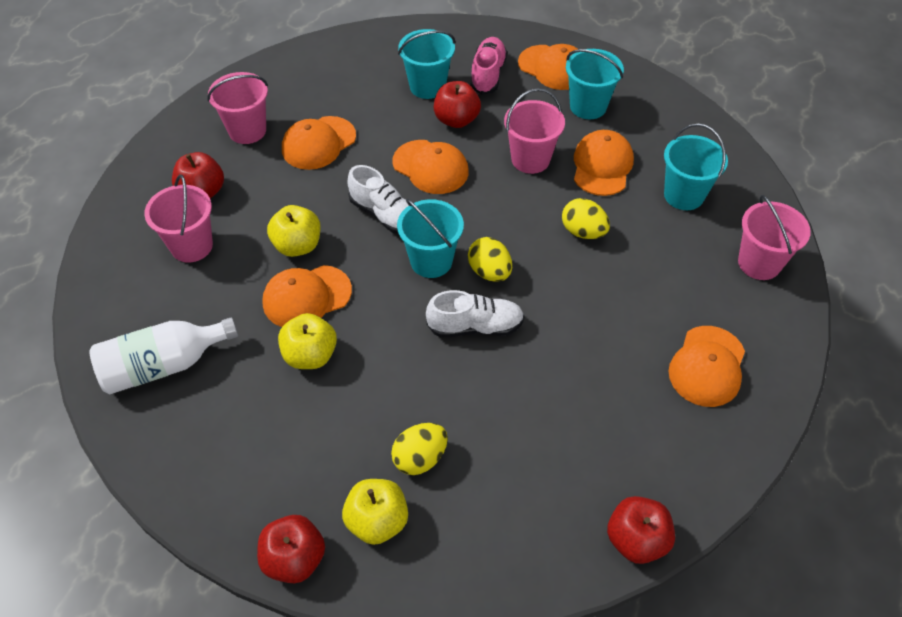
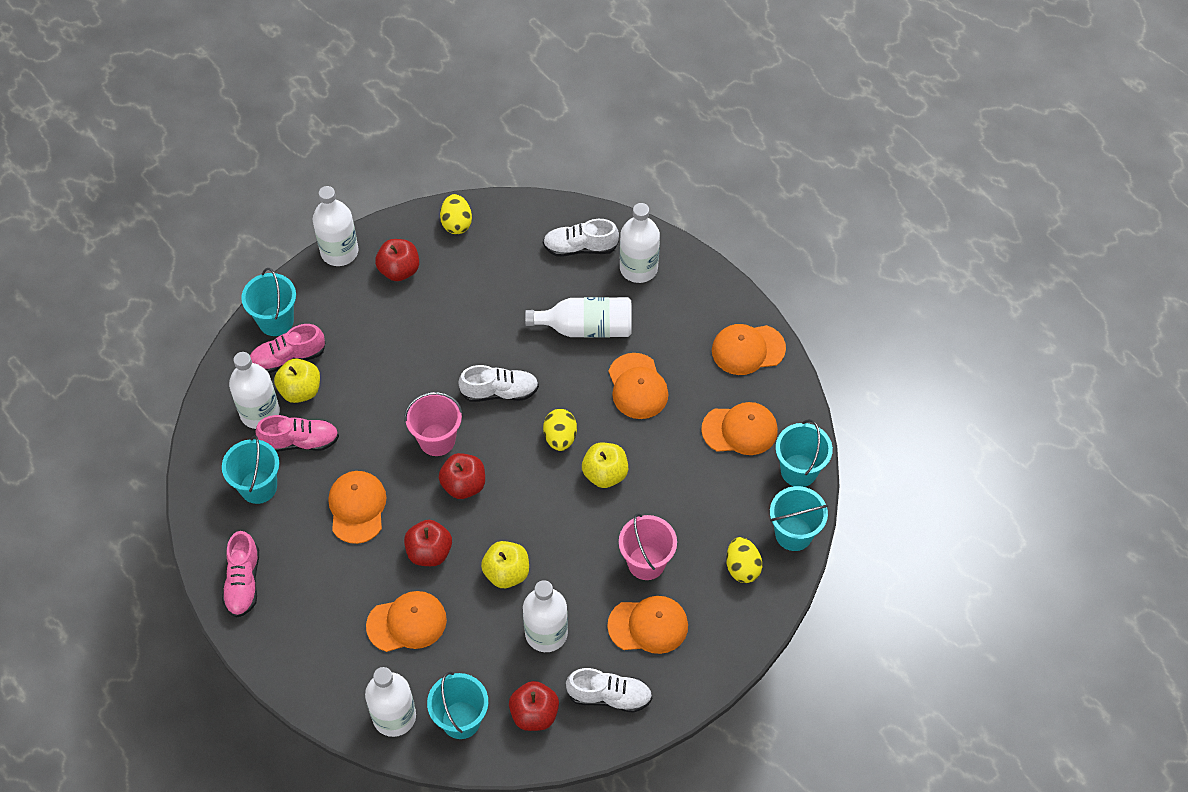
pink bucket: [144,174,213,262] [207,72,268,144] [504,88,565,174] [738,195,811,280] = 4 -> [404,392,463,456] [619,513,677,580] = 2
pink shoe: [470,37,507,95] = 1 -> [222,531,259,618] [250,324,325,373] [255,415,339,452] = 3
turquoise bucket: [397,199,464,278] [398,29,455,99] [566,49,624,119] [664,123,728,210] = 4 -> [222,435,279,504] [241,268,296,336] [427,672,488,739] [770,486,828,551] [776,419,833,487] = 5
white bottle: [89,318,238,394] = 1 -> [229,352,280,429] [313,186,358,266] [365,667,416,737] [523,580,568,652] [525,297,632,338] [620,203,660,283] = 6
white shoe: [347,165,409,234] [426,290,524,337] = 2 -> [458,365,539,402] [543,219,619,257] [566,668,652,713] = 3

